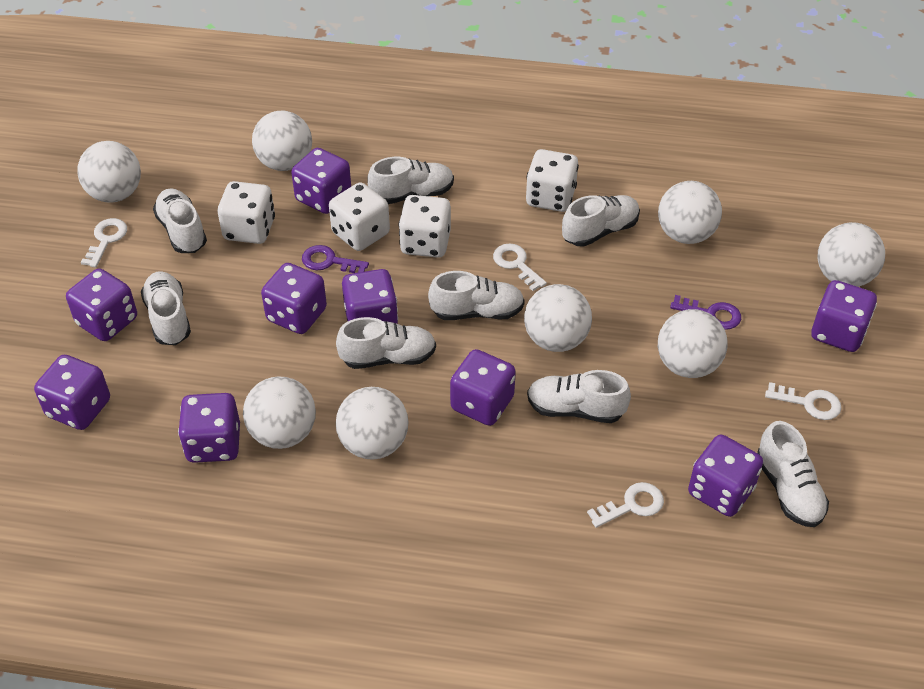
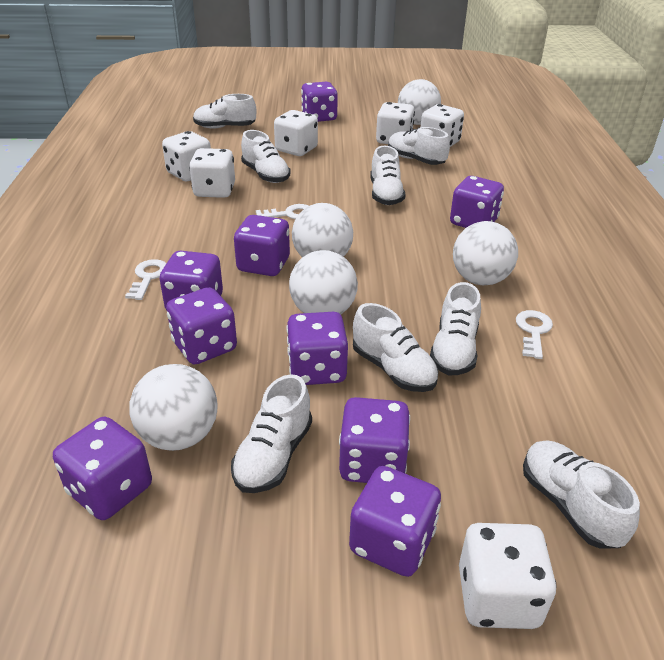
purple key: [302,245,369,273] [670,295,741,330] = 2 -> none = 0
white ball: [77,141,141,203] [243,376,316,449] [252,111,312,171] [336,387,409,460] [524,284,592,352] [658,181,722,244] [658,309,728,378] [818,222,885,287] = 8 -> [129,364,218,451] [289,250,358,315] [292,203,353,257] [398,79,441,125] [453,221,518,285] = 5
white dice: [218,181,275,244] [329,182,390,251] [398,195,451,258] [526,149,579,212] = 4 -> [162,131,211,181] [189,148,235,198] [274,110,318,156] [376,102,415,144] [421,104,464,147] [459,523,557,629] = 6
white key: [81,218,127,268] [493,243,547,291] [587,482,664,528] [765,382,842,420] = 4 -> [125,259,167,300] [256,204,309,219] [516,310,553,359] = 3

